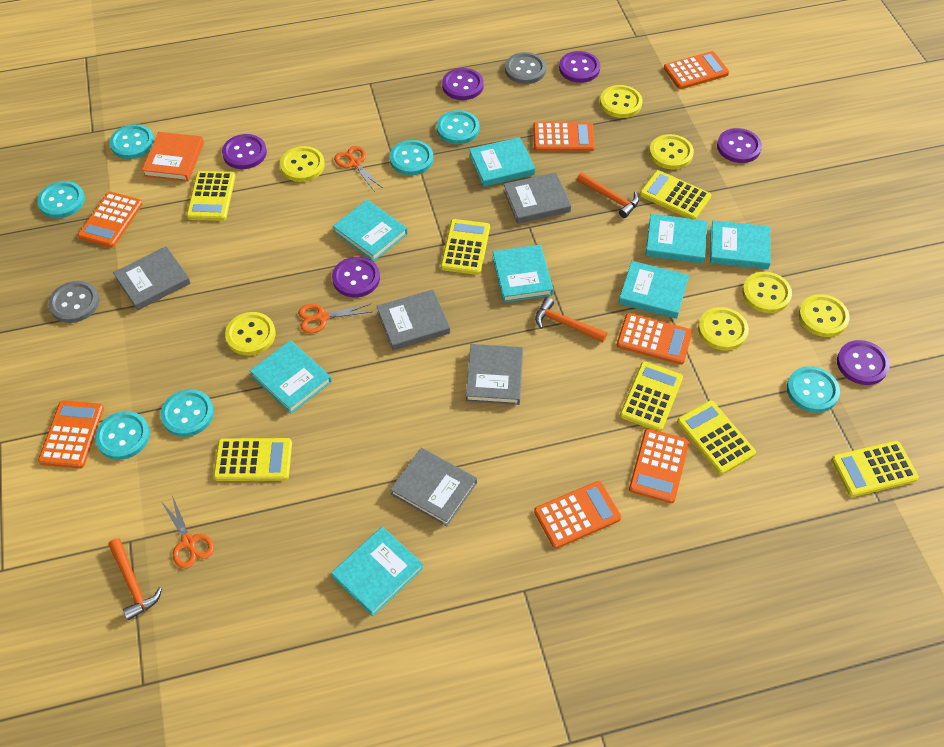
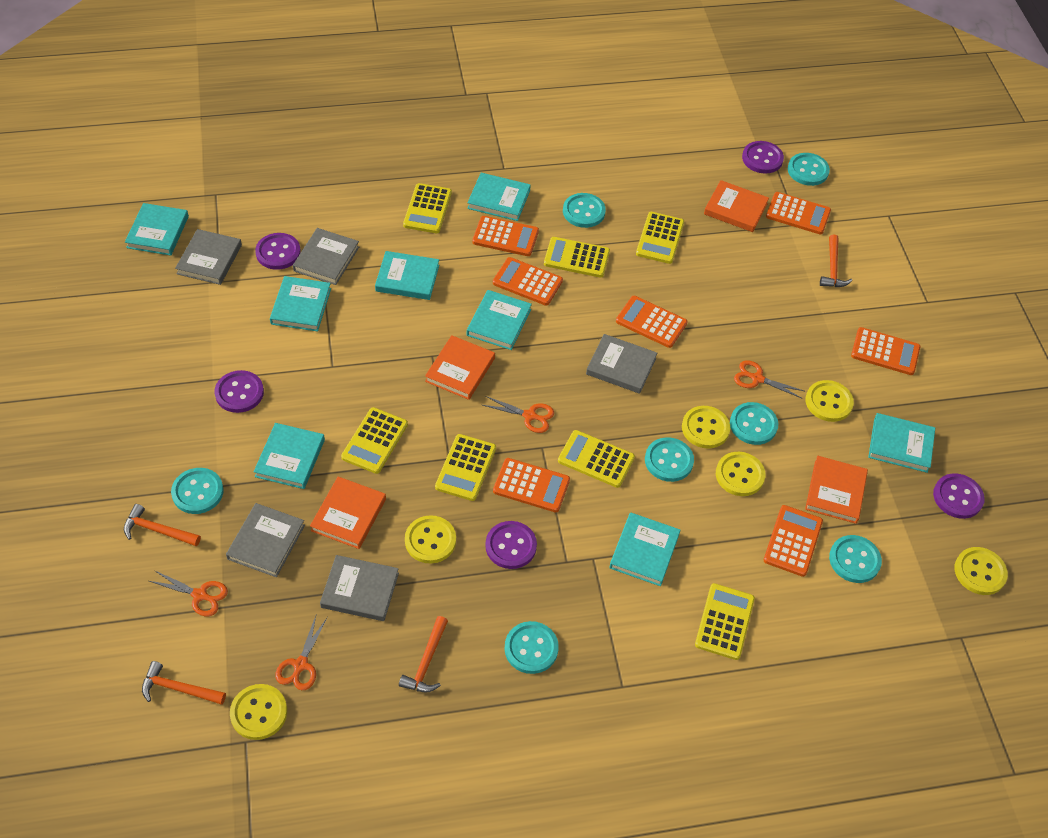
grey button: [48,281,99,323] [505,52,546,84] = 2 -> none = 0
orange book: [142,132,204,182] = 1 -> [310,477,386,549] [425,335,495,400] [704,180,769,232] [805,456,868,524] = 4
orange hammer: [108,538,162,620] [535,297,607,342] [577,172,639,218] = 3 -> [124,504,201,546] [142,661,226,705] [399,616,448,692] [820,234,852,287] = 4
orange scissors: [161,495,214,568] [298,304,371,333] [334,146,384,192] = 3 -> [149,570,228,616] [275,616,328,690] [483,396,554,433] [734,360,804,398] = 4
purple button: [222,134,267,169] [332,257,380,297] [442,68,484,100] [559,51,600,83] [717,128,762,163] [837,340,890,385] = 6 -> [215,370,264,413] [255,233,301,270] [485,521,537,569] [742,141,784,173] [933,473,985,519] = 5
yellow button: [225,312,276,355] [280,146,325,182] [600,85,642,118] [649,134,694,170] [698,307,749,350] [742,272,792,313] [799,294,850,337] = 7 -> [230,684,287,740] [405,515,456,563] [682,406,730,448] [716,452,766,496] [806,380,854,422] [954,547,1008,595] = 6

